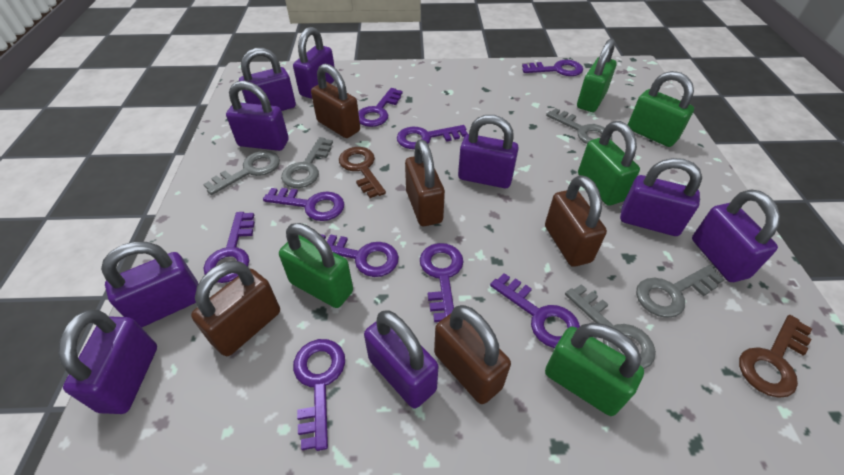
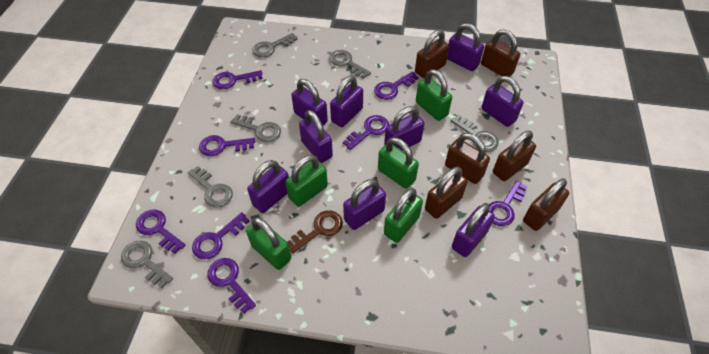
brown key: [339,147,386,198] [739,315,812,398] = 2 -> [287,210,343,254] = 1
brown padlock: [191,261,280,356] [311,63,360,138] [405,139,445,226] [434,305,511,404] [545,175,607,267] = 5 -> [415,30,449,78] [425,167,467,219] [445,133,490,184] [481,29,520,77] [493,131,536,181] [523,179,569,231] = 6
grey key: [203,151,280,195] [281,137,333,188] [546,108,612,144] [565,284,656,369] [636,265,724,318] = 5 -> [121,241,173,288] [188,166,233,208] [231,114,281,142] [253,33,297,57] [329,50,371,79] [450,115,499,152] = 6
purple key: [204,212,255,283] [263,188,344,221] [293,339,345,451] [320,234,399,277] [358,88,403,127] [397,125,468,149] [420,243,463,322] [490,273,580,348] [522,60,583,76] = 9 -> [136,209,186,254] [192,212,249,259] [199,135,255,156] [207,258,256,314] [213,70,263,89] [343,115,389,150] [374,71,419,100] [489,180,527,226] = 8

